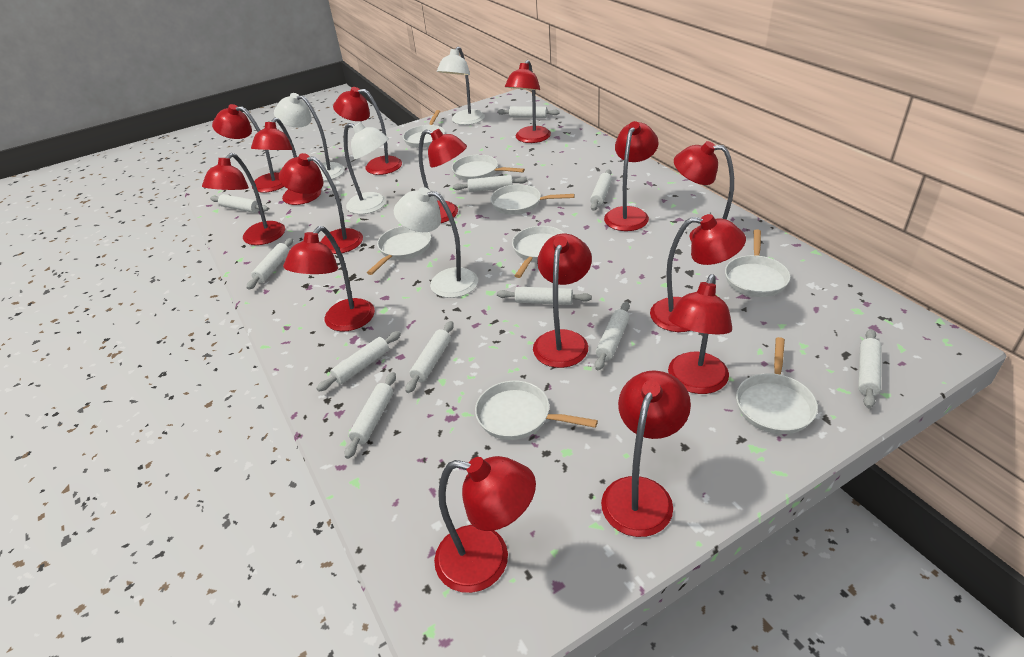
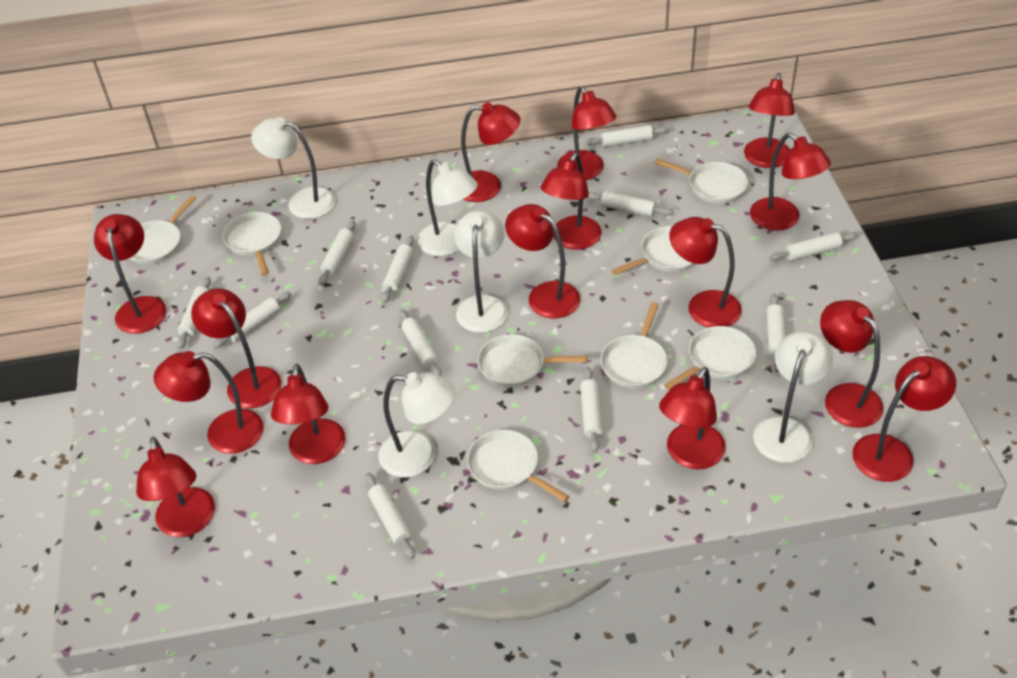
white lamp: [274,93,345,181] [343,122,389,214] [394,187,478,298] [437,46,485,125] = 4 -> [251,117,335,219] [378,372,455,477] [417,159,478,256] [454,210,508,333] [753,331,833,463] = 5

